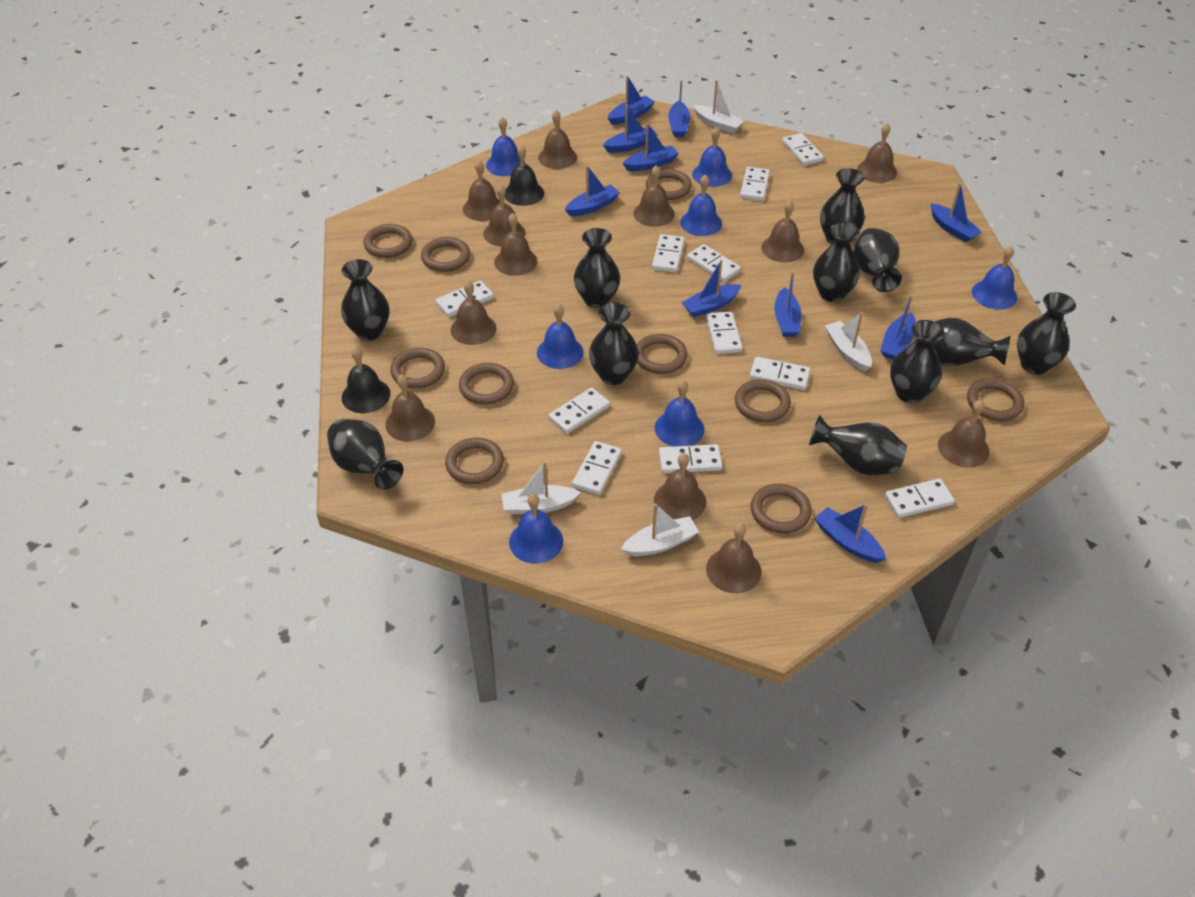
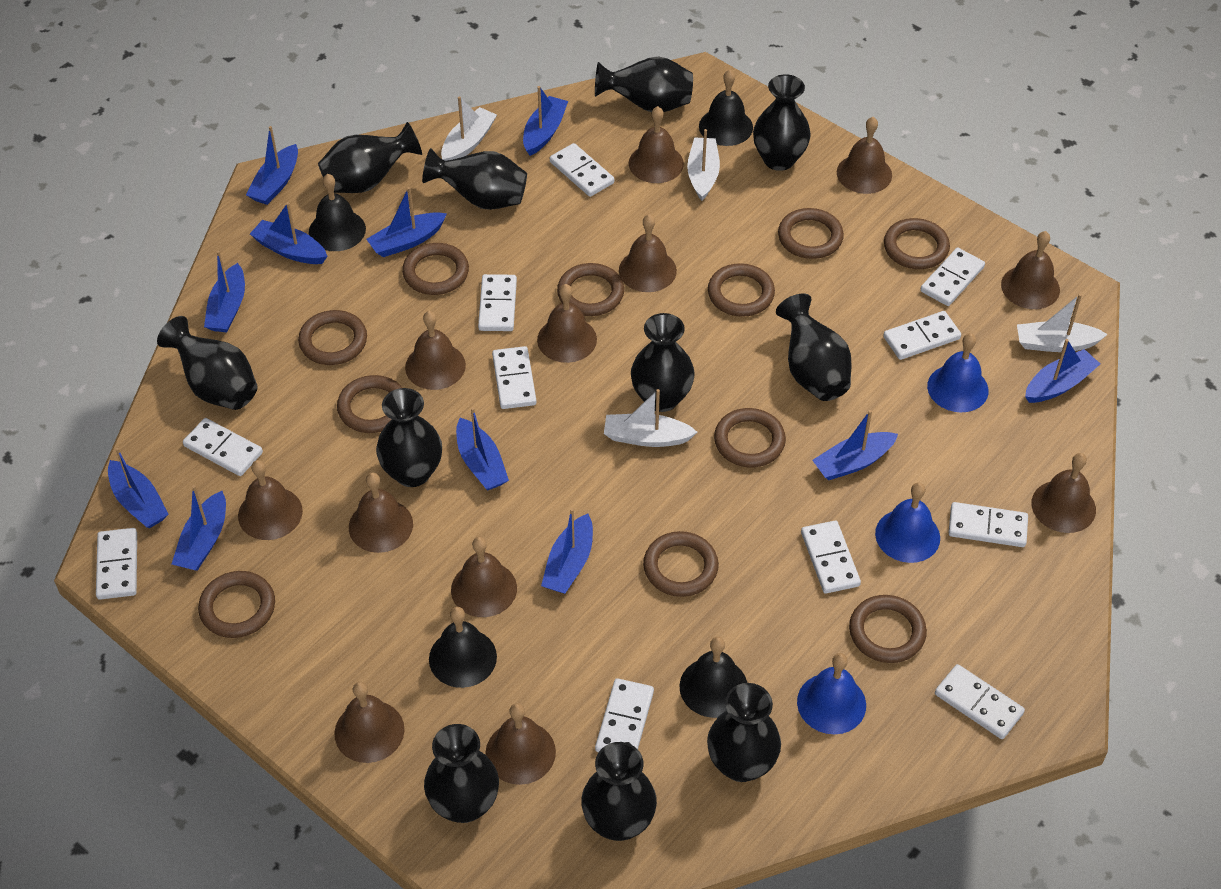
black bell: [342,347,390,413] [505,145,544,206] = 2 -> [309,174,366,251] [429,607,497,688] [679,637,747,718] [699,70,753,146] = 4
blue bell: [486,117,525,176] [509,494,563,564] [537,303,584,369] [655,380,704,447] [680,175,722,236] [692,127,732,187] [972,246,1017,310] = 7 -> [797,653,866,734] [875,483,940,563] [927,333,989,412] = 3
blue boat: [565,165,620,216] [603,105,658,153] [608,76,655,125] [622,123,679,171] [668,80,690,137] [681,260,742,317] [774,271,801,337] [814,504,886,563] [880,295,916,360] [930,182,982,242] = 10 -> [108,448,169,528] [172,485,226,571] [204,251,245,332] [246,126,298,205] [250,202,328,264] [366,187,447,257] [456,407,509,490] [523,86,568,156] [541,508,593,594] [812,410,898,480] [1025,339,1100,403] = 11
brown ring: [364,224,413,258] [390,348,445,389] [421,237,470,272] [445,437,504,484] [459,363,514,405] [637,334,688,374] [646,169,692,200] [735,379,791,422] [751,484,812,534] [967,378,1024,421] = 10 -> [198,571,275,638] [298,310,367,365] [337,375,402,433] [402,243,469,295] [557,263,624,316] [643,531,719,597] [708,263,775,317] [714,408,786,467] [778,208,844,259] [849,595,927,663] [884,218,950,269] = 11

